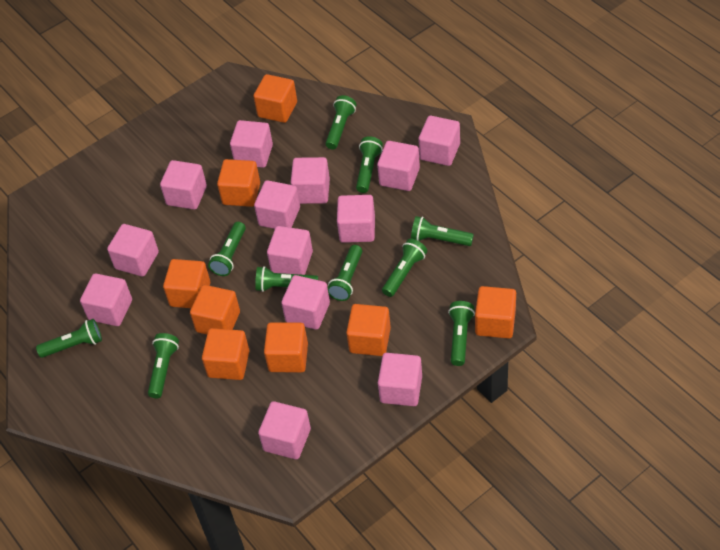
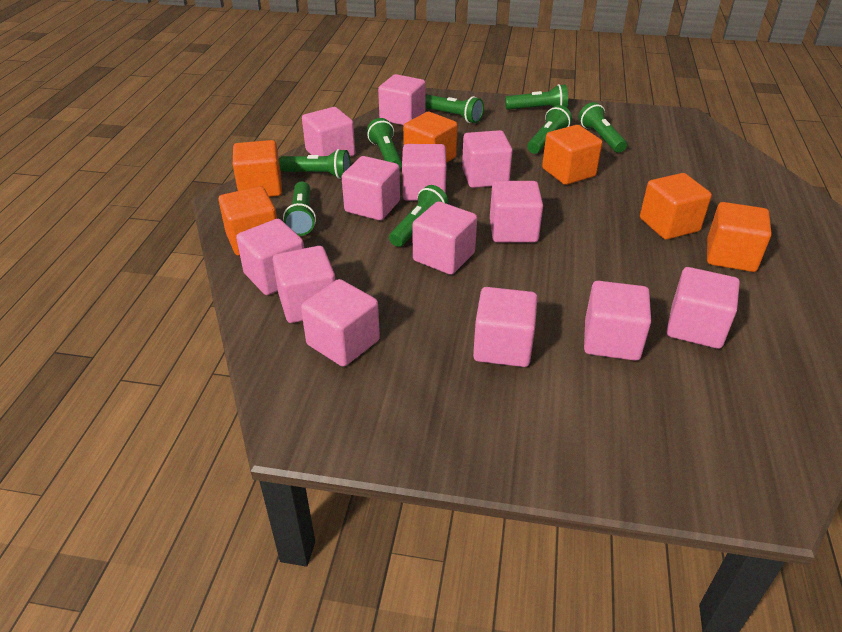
green flashlight: [36,319,102,358] [148,333,179,398] [208,222,246,276] [255,266,318,292] [325,95,357,149] [328,245,362,301] [356,136,383,193] [382,239,427,297] [411,216,474,246] [448,301,475,366] = 10 -> [279,149,351,179] [283,181,316,236] [367,118,402,169] [389,185,448,247] [425,95,484,123] [505,84,568,110] [527,105,572,154] [579,102,627,153] = 8
orange cube: [163,259,210,308] [190,285,240,334] [202,328,249,380] [217,159,260,207] [253,74,297,123] [264,322,308,372] [346,304,391,356] [475,286,516,339] = 8 -> [218,186,277,256] [233,140,282,197] [403,112,458,163] [542,125,602,185] [640,173,712,240] [707,202,771,272] = 6

